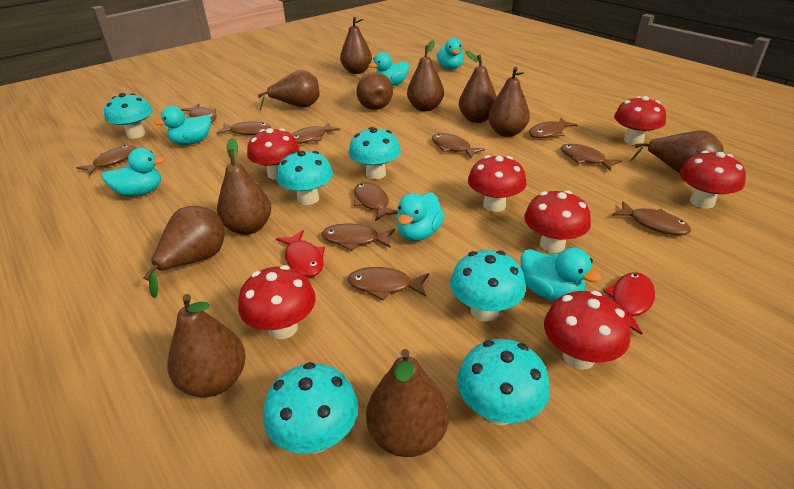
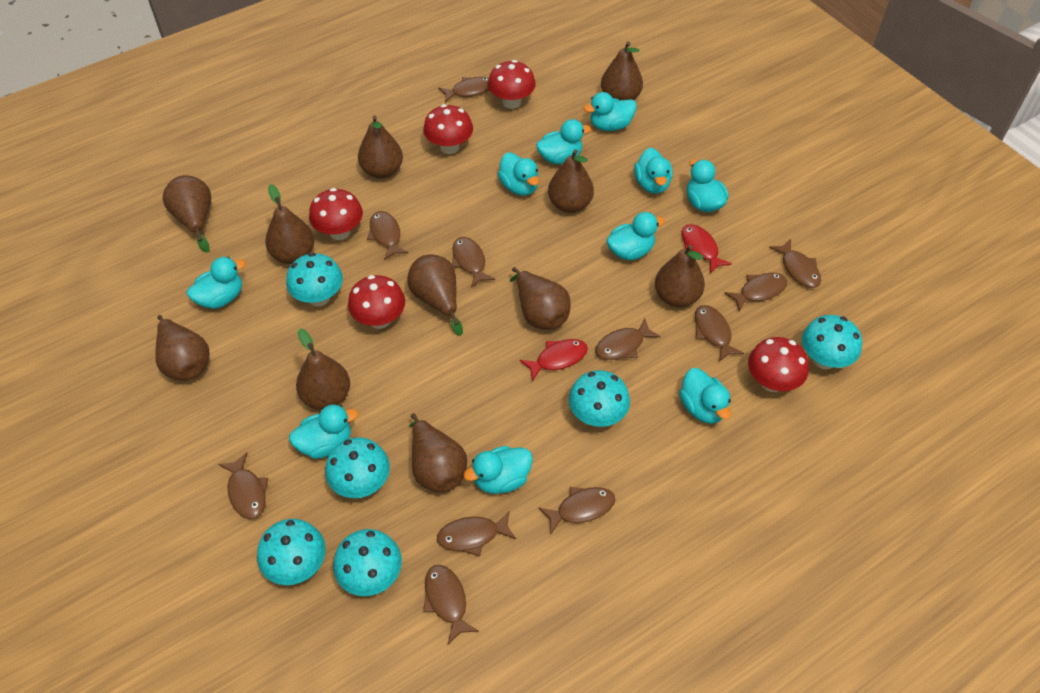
red mushroom: [238,265,316,339] [247,128,300,180] [468,155,526,212] [524,190,591,253] [544,291,631,370] [614,96,666,145] [680,151,746,209] = 7 -> [309,188,363,240] [348,275,405,329] [423,104,473,154] [488,60,536,109] [748,337,809,392] = 5
turquoise duck: [102,148,165,197] [154,106,211,145] [368,52,409,86] [396,192,445,241] [437,38,464,69] [520,247,602,301] = 6 -> [187,257,246,309] [289,405,358,459] [463,446,533,494] [498,152,539,196] [536,119,591,164] [584,92,637,131] [606,212,665,260] [634,147,673,194] [679,368,731,424] [687,159,729,212] = 10

